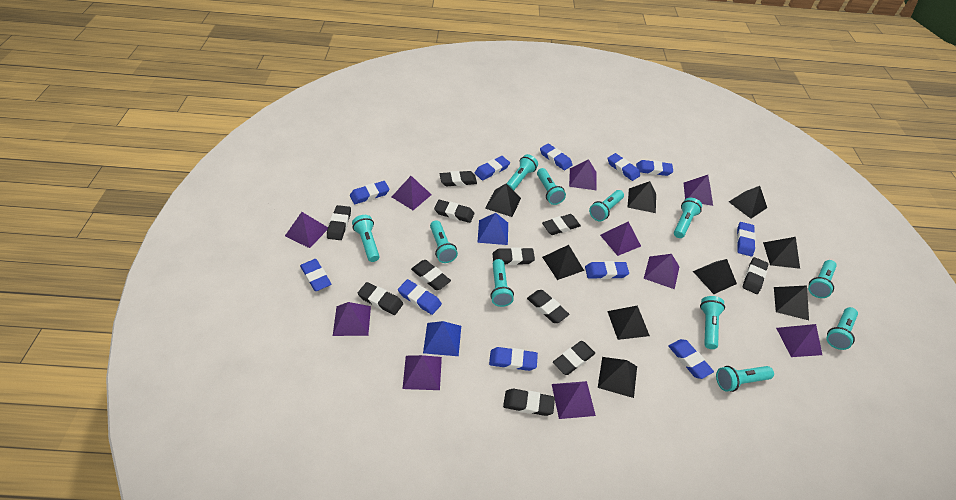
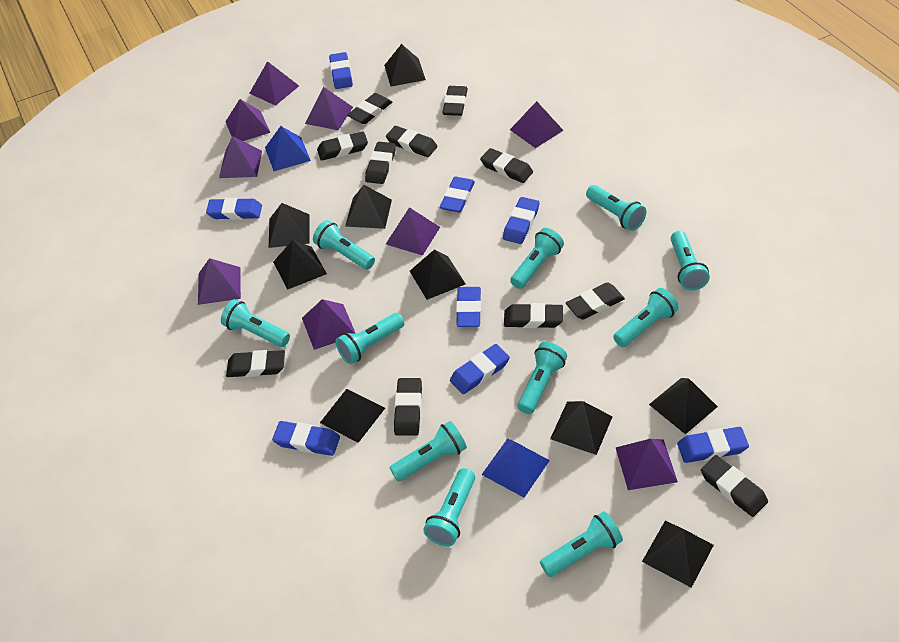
blue eraser: [300,259,331,291] [350,181,390,204] [398,279,442,315] [475,156,510,180] [489,347,538,371] [540,143,572,170] [585,261,629,279] [607,153,640,181] [636,160,673,176] [669,339,714,379] [737,222,756,256] = 11 -> [206,198,262,220] [272,421,340,456] [329,52,353,89] [440,177,475,213] [450,344,510,394] [456,287,481,327] [503,197,539,244] [677,427,749,463] = 8
purple pyramid: [285,212,328,248] [333,302,371,336] [392,176,432,210] [402,355,442,390] [552,381,596,419] [569,159,597,190] [600,222,641,256] [644,254,679,289] [684,175,713,206] [776,324,822,357] = 10 -> [198,258,241,305] [219,136,262,178] [225,99,271,141] [249,61,299,106] [302,299,356,350] [305,87,353,130] [386,207,440,256] [510,101,564,148] [616,439,678,490] = 9

